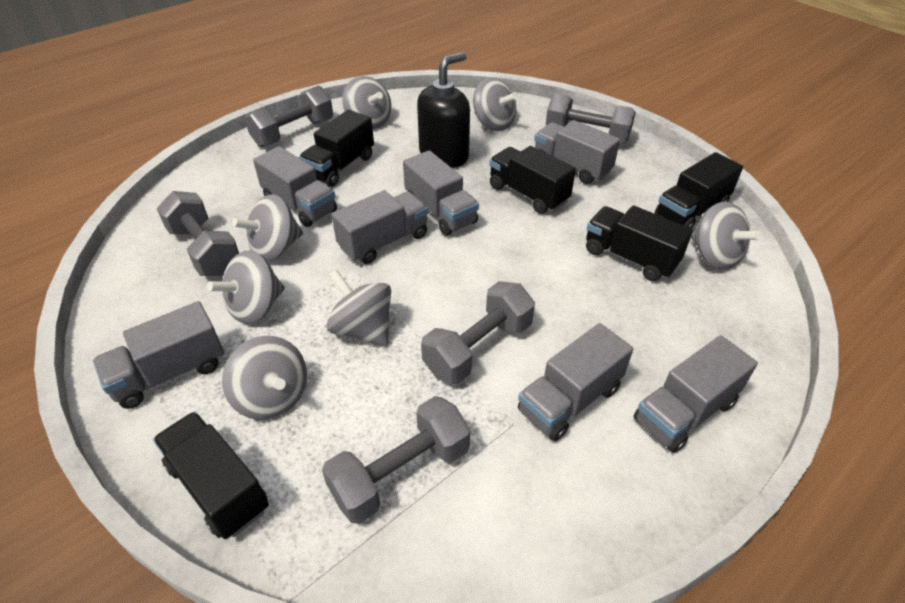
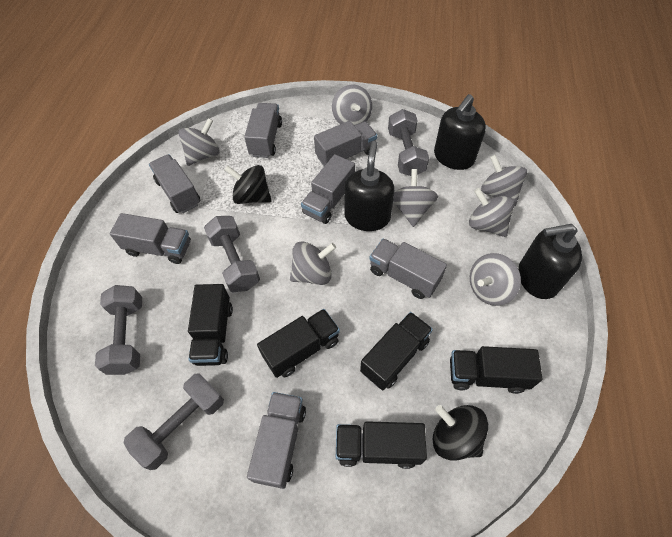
black soap dispenser: [417,52,470,168] = 1 -> [344,141,394,231] [434,94,486,170] [518,224,582,299] = 3
black spinning top: none = 0 -> [224,165,272,204] [433,405,488,461] = 2
grey dumbbell: [157,191,239,276] [245,86,333,147] [322,396,470,524] [421,281,535,384] [546,94,636,143] = 5 -> [95,285,142,375] [124,373,224,470] [204,216,260,292] [388,109,429,176] = 4

